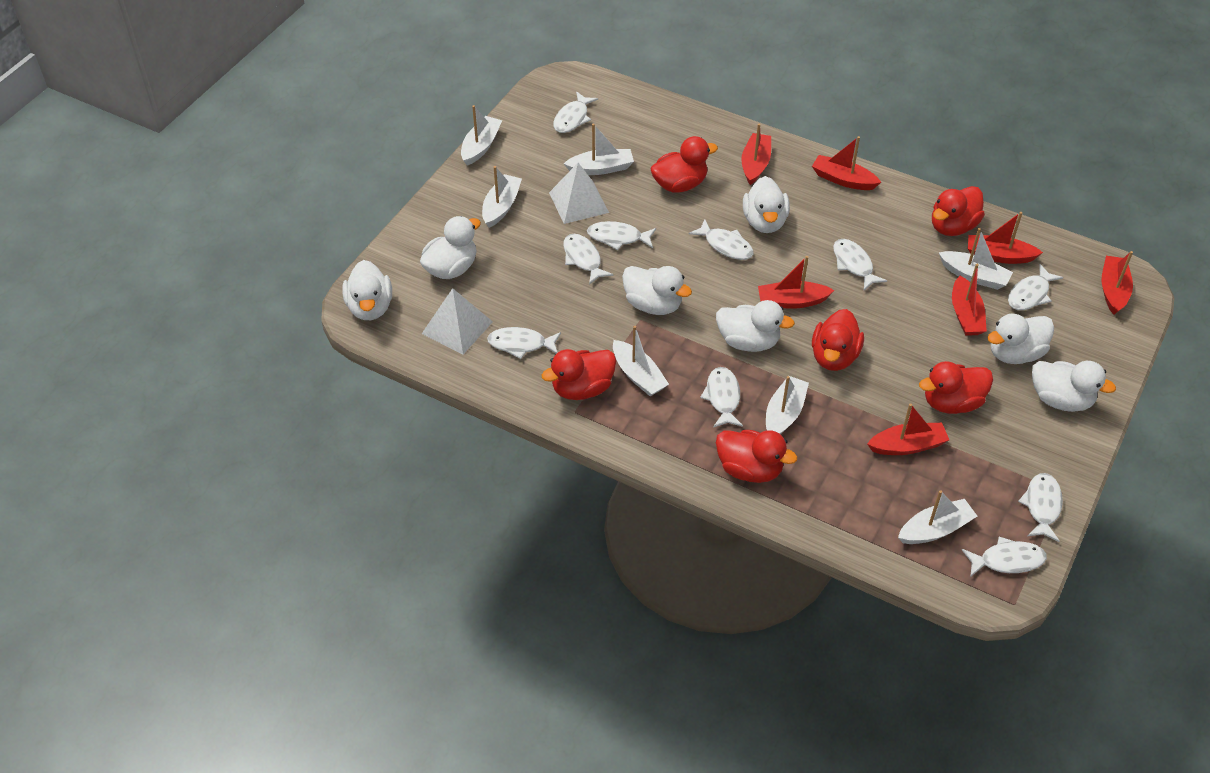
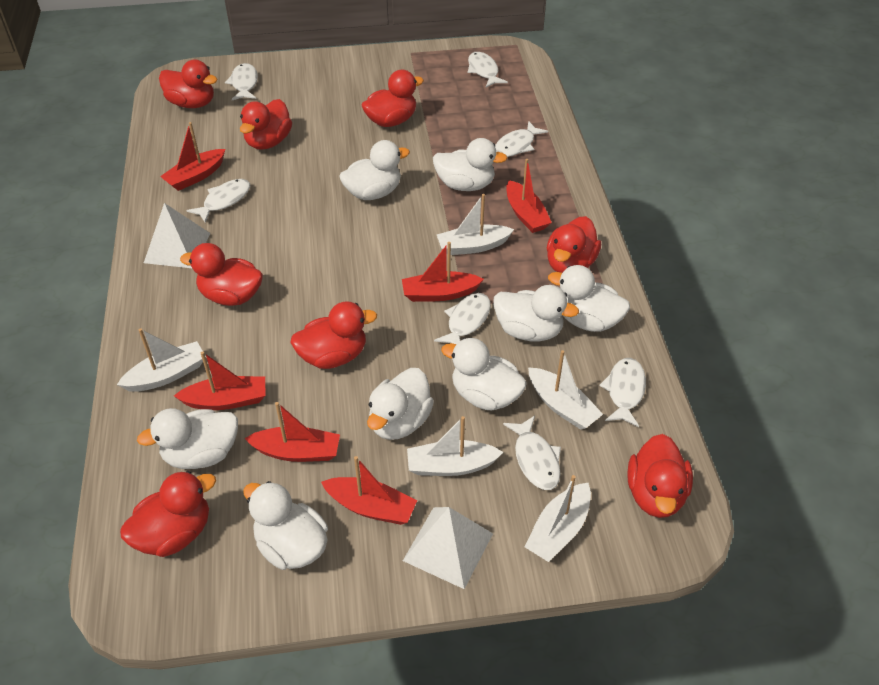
red boat: [741,124,771,185] [758,256,834,309] [812,136,881,190] [867,403,949,455] [952,264,987,336] [968,212,1043,264] [1101,251,1133,315] = 7 -> [160,122,225,191] [174,351,266,410] [244,402,340,462] [321,456,417,525] [402,242,484,302] [506,159,552,233] = 6
red duck: [541,349,616,400] [650,136,718,193] [716,430,797,483] [812,309,864,371] [919,361,993,414] [932,186,985,236] = 6 -> [120,471,216,557] [159,60,218,108] [180,243,263,306] [240,99,292,150] [290,301,377,369] [362,70,424,127] [547,216,601,273] [627,434,693,518] = 8
white boat: [461,105,502,166] [482,166,522,228] [564,124,634,175] [613,326,669,396] [766,376,809,435] [898,490,977,544] [939,228,1013,290] = 7 -> [117,328,206,392] [407,416,503,476] [437,194,514,255] [525,475,591,562] [528,350,603,430] = 5
white duck: [342,260,392,320] [420,216,481,279] [622,266,692,315] [716,300,795,352] [743,176,790,233] [987,314,1054,364] [1032,361,1116,412] = 7 -> [137,408,238,469] [243,481,328,570] [339,140,410,200] [367,368,434,440] [433,138,508,191] [441,338,527,410] [493,285,579,342] [548,265,630,332] = 8
white fish: [487,327,561,359] [553,91,598,133] [563,234,613,285] [587,221,656,250] [689,219,754,260] [700,367,743,428] [833,239,887,290] [962,537,1047,577] [1008,264,1063,310] [1018,473,1063,542] = 10 -> [186,179,250,223] [225,63,258,100] [434,293,491,344] [468,52,508,87] [495,121,548,157] [503,415,561,490] [599,358,646,427] = 7

